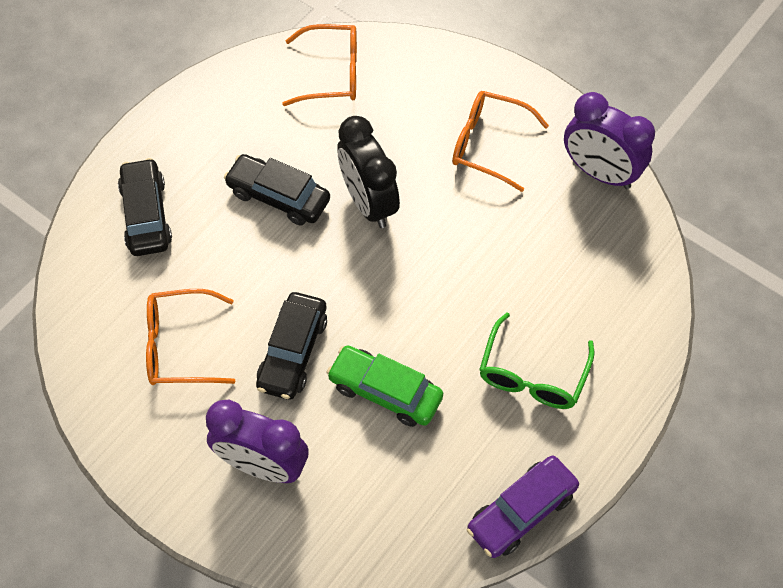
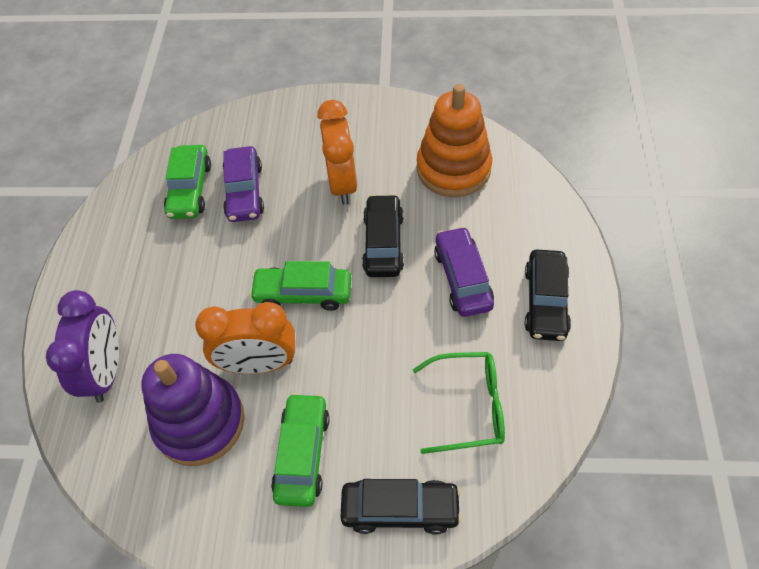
black clock: [337,116,400,228] = 1 -> none = 0
green car: [326,345,443,427] = 1 -> [164,145,211,219] [249,261,351,311] [271,393,330,507] = 3
orange clock: none = 0 -> [195,302,295,374] [317,100,358,205] = 2
orange glasses: [146,289,236,385] [282,24,357,106] [452,91,549,192] = 3 -> none = 0
orange stacking toy: none = 0 -> [417,84,492,197] = 1
purple car: [466,456,579,558] = 1 -> [223,146,264,222] [434,226,494,317] = 2
purple clock: [206,400,308,483] [564,92,655,189] = 2 -> [46,290,119,403] = 1
purple stacking toy: none = 0 -> [141,354,245,466] = 1

